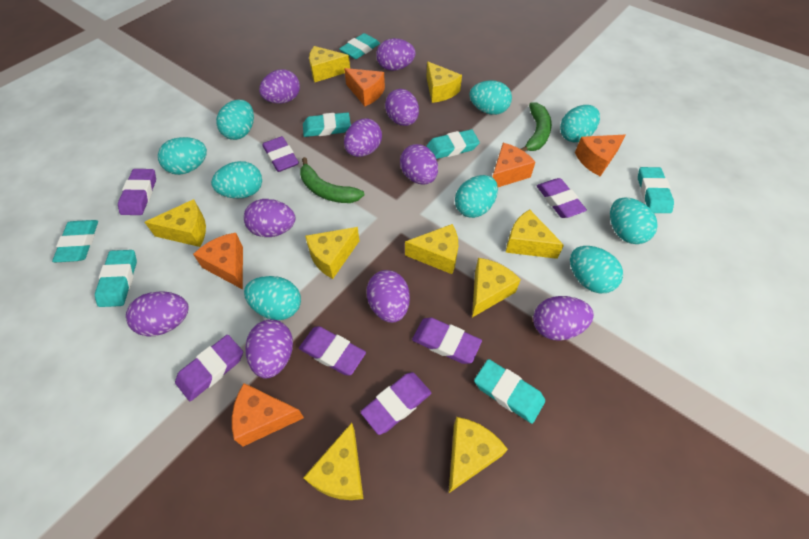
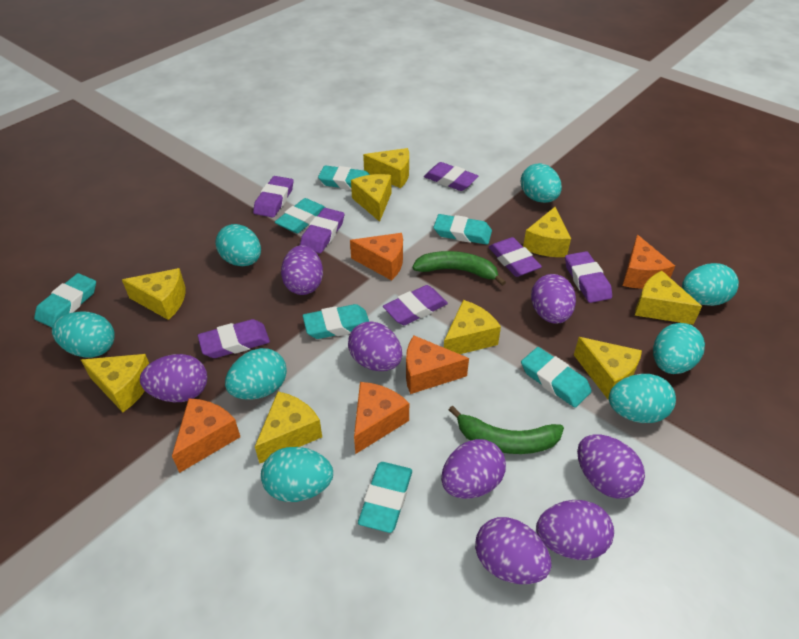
purple egg: [126,291,189,337] [244,199,295,237] [246,319,293,379] [259,69,300,104] [344,119,382,157] [366,270,410,323] [376,38,416,71] [385,89,419,126] [400,144,438,185] [533,296,594,341] = 10 -> [140,354,207,402] [281,245,323,295] [348,322,402,371] [441,439,506,499] [475,517,552,584] [531,274,576,324] [536,500,614,560] [577,434,645,499] = 8
turquoise egg: [158,137,207,175] [211,161,262,199] [216,100,254,140] [244,276,301,320] [455,175,498,218] [469,80,512,115] [560,105,600,142] [570,246,623,293] [610,197,658,244] = 9 -> [52,311,115,358] [216,224,261,266] [225,348,287,400] [261,447,333,502] [521,163,562,203] [609,374,676,423] [653,323,705,374] [682,263,739,306] = 8

